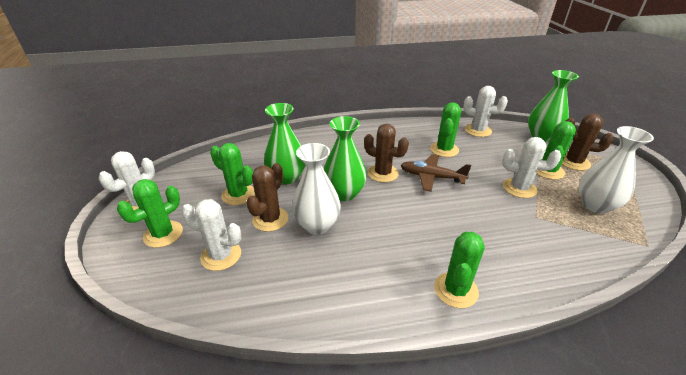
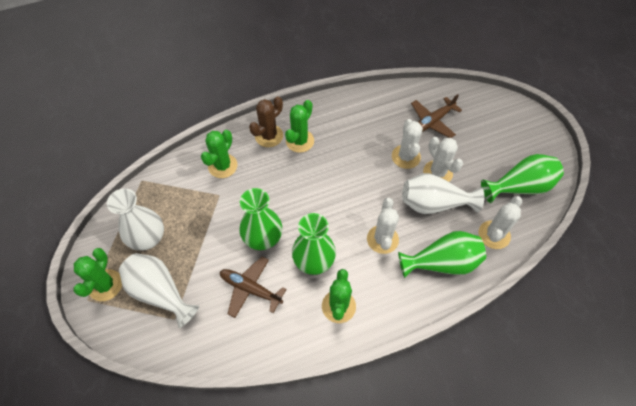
brown cactus: [246,163,289,232] [364,124,409,183] [562,114,613,171] = 3 -> [249,96,283,147] = 1
brown plane: [400,154,471,192] = 1 -> [220,256,286,318] [411,94,462,138] = 2
green cactus: [117,179,183,248] [210,143,255,205] [430,103,461,157] [434,232,485,308] [536,121,576,180] = 5 -> [73,248,122,301] [201,130,238,178] [285,100,314,153] [322,269,356,323] = 4
green vase: [264,103,305,184] [324,116,367,201] [528,70,579,142] = 3 -> [239,188,282,250] [292,213,336,275] [398,231,486,278] [481,154,564,203] = 4
white vase: [292,143,341,235] [579,126,654,214] = 2 -> [107,188,164,251] [119,253,199,328] [402,173,485,214] = 3

